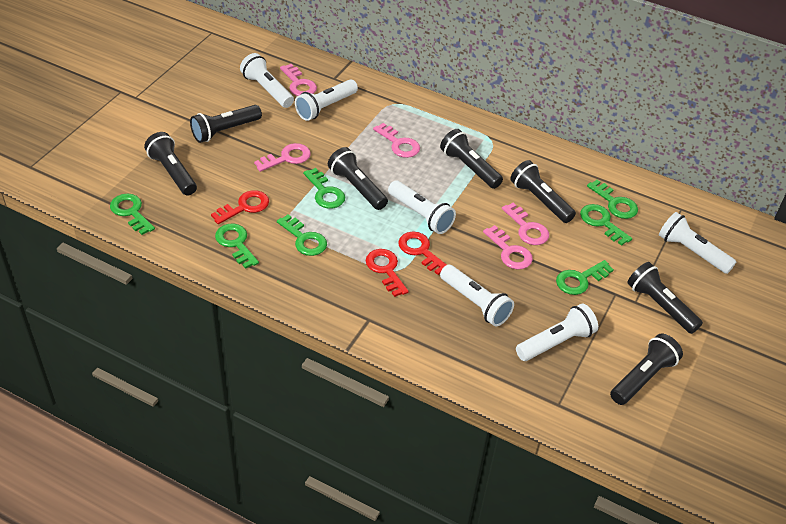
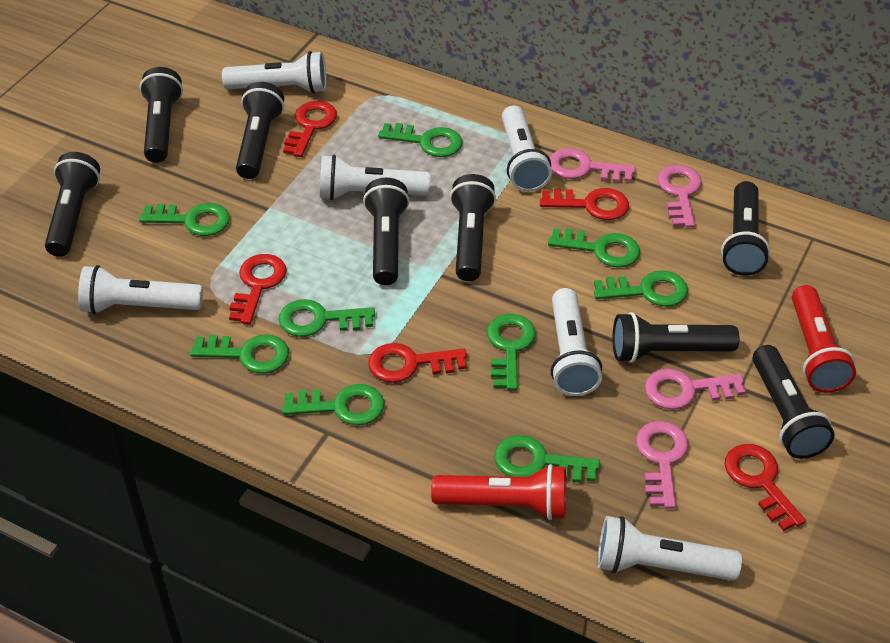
black flashlight: [144,132,197,196] [190,105,262,143] [328,147,388,210] [440,129,503,189] [510,160,576,223] [610,334,683,405] [628,262,703,334] = 7 -> [45,152,100,257] [139,67,183,163] [236,82,284,179] [363,178,410,285] [450,174,496,281] [613,312,739,363] [721,181,770,276] [752,345,835,459] = 8
green key: [110,193,155,235] [215,223,259,269] [277,214,327,256] [303,168,345,209] [556,260,614,295] [580,204,632,246] [587,180,638,219] = 7 -> [139,203,230,236] [190,335,289,373] [279,299,375,337] [282,384,384,425] [378,123,462,157] [487,314,536,390] [494,435,600,483] [548,228,640,268] [594,270,688,307] = 9
pink key: [254,143,311,172] [280,64,317,96] [373,123,420,158] [483,225,533,270] [502,203,549,245] = 5 -> [550,148,636,182] [636,421,689,509] [645,369,746,409] [657,165,702,228] = 4
red flashlight: none = 0 -> [431,464,566,520] [792,285,856,393] = 2
red key: [211,190,269,224] [366,249,409,297] [398,232,447,275] = 3 -> [229,254,287,324] [283,101,337,157] [368,343,467,383] [540,188,629,220] [725,444,806,531] = 5

